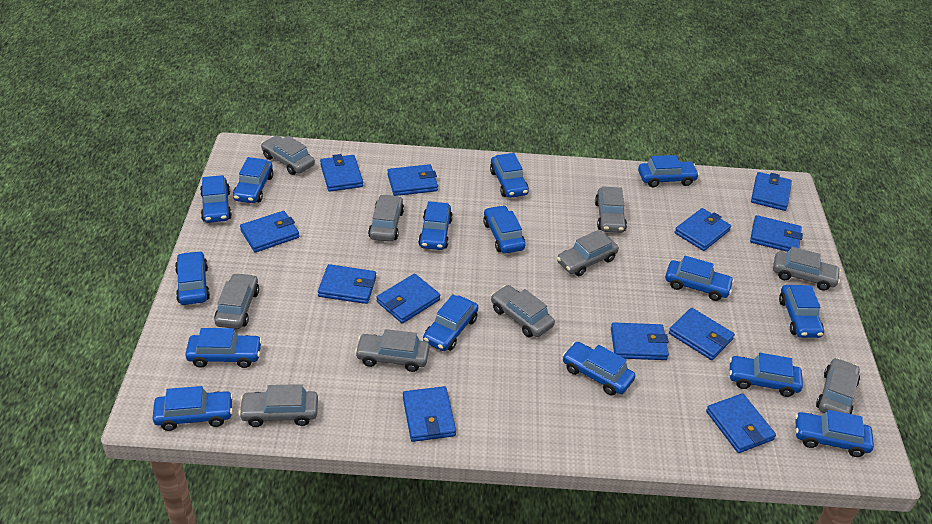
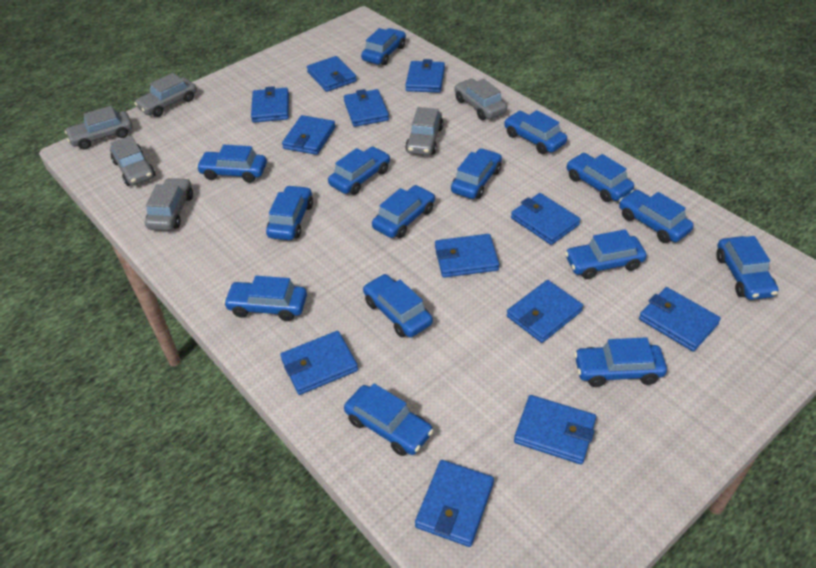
grey car: [214,273,259,329] [239,384,318,427] [261,135,315,175] [355,329,430,372] [368,194,404,242] [491,285,555,337] [557,230,619,276] [595,186,627,233] [773,247,841,291] [816,358,860,414] = 10 -> [65,106,133,150] [110,136,155,186] [134,73,197,117] [145,178,193,231] [405,107,444,155] [454,78,507,120] = 6

